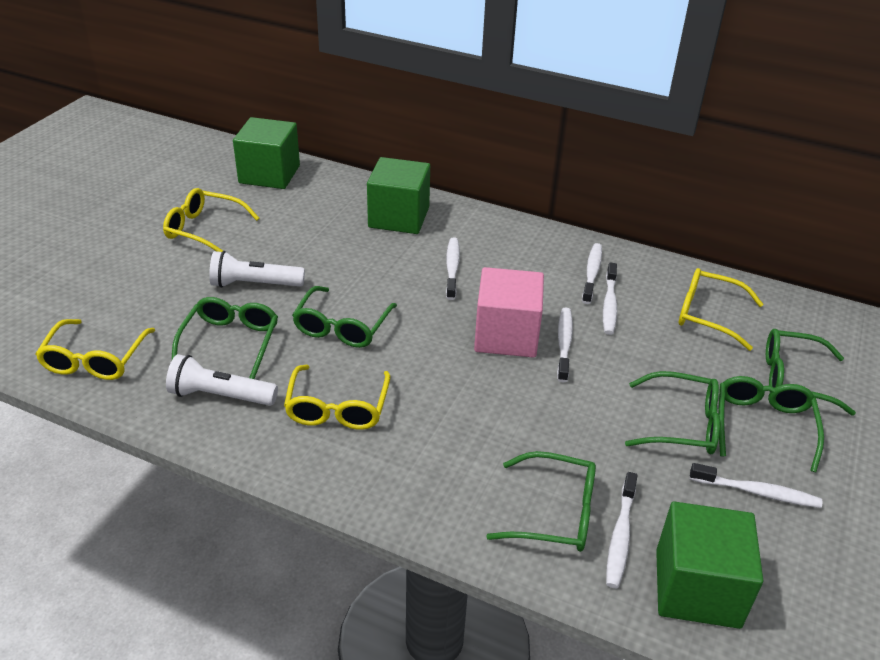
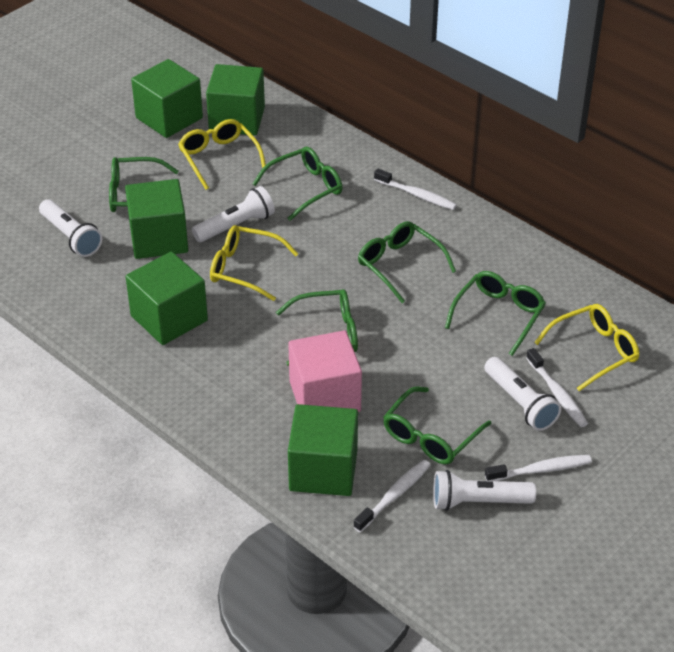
green cube: [233,117,300,189] [367,157,430,234] [656,501,763,629] = 3 -> [125,179,188,259] [126,251,208,345] [131,59,203,138] [206,64,265,135] [288,404,358,496] = 5
white flashlight: [166,354,278,406] [209,251,305,288] = 2 -> [39,199,102,257] [192,186,275,242] [433,470,536,511] [484,357,561,431] = 4
white toothbrush: [446,237,460,300] [557,308,573,382] [582,243,602,304] [603,263,617,335] [606,472,638,588] [690,463,823,508] = 6 -> [353,460,430,532] [374,169,457,210] [485,455,592,481] [526,348,588,427] = 4
yellow glasses: [35,319,155,380] [163,188,259,252] [284,365,391,430] [678,268,763,351] = 4 -> [178,119,266,190] [210,225,299,301] [534,304,639,391] = 3

